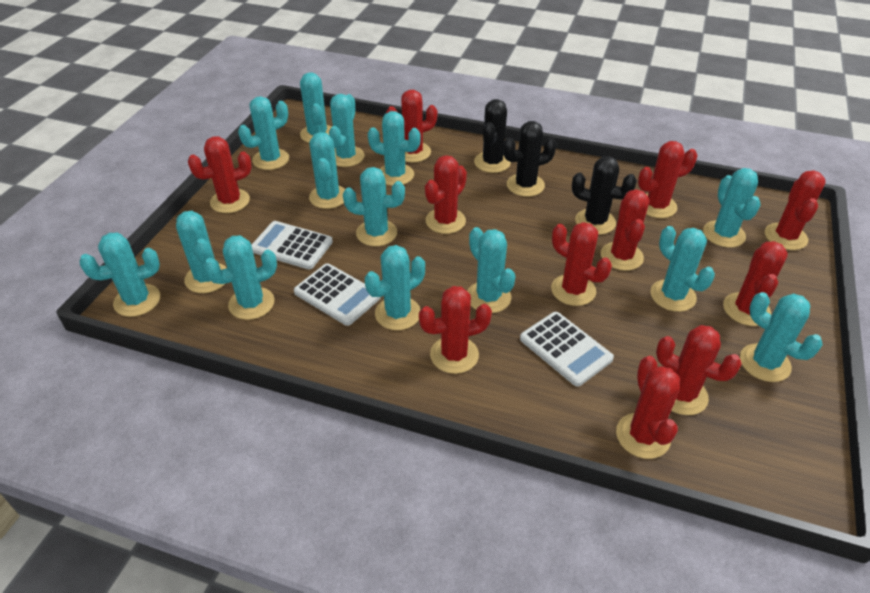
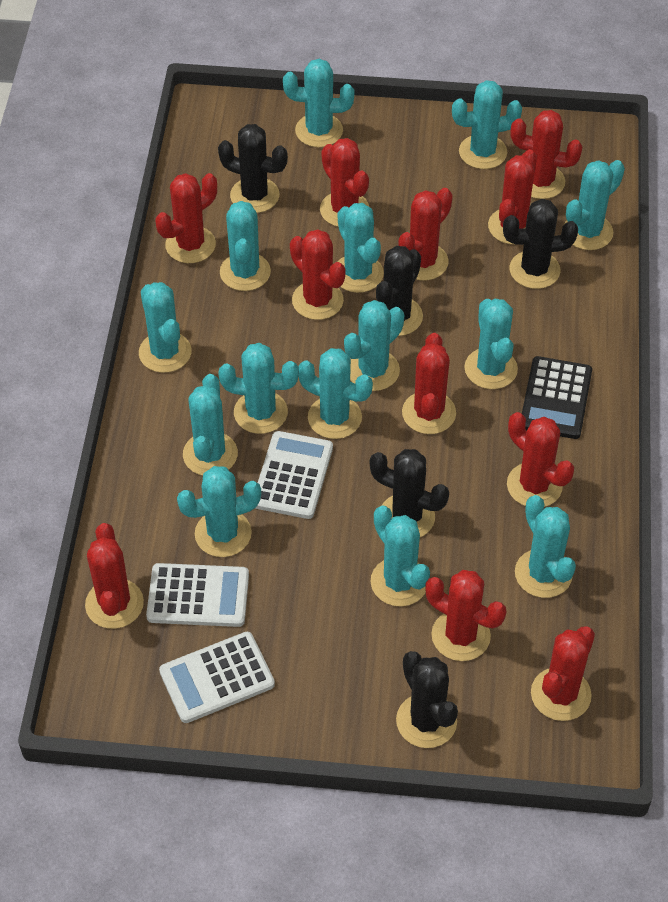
black cactus: [474,99,511,173] [503,121,557,197] [572,156,637,235] = 3 -> [218,124,288,213] [370,449,449,537] [376,246,423,336] [396,651,458,748] [503,199,578,289] = 5
black calculator: none = 0 -> [522,356,592,439] = 1

